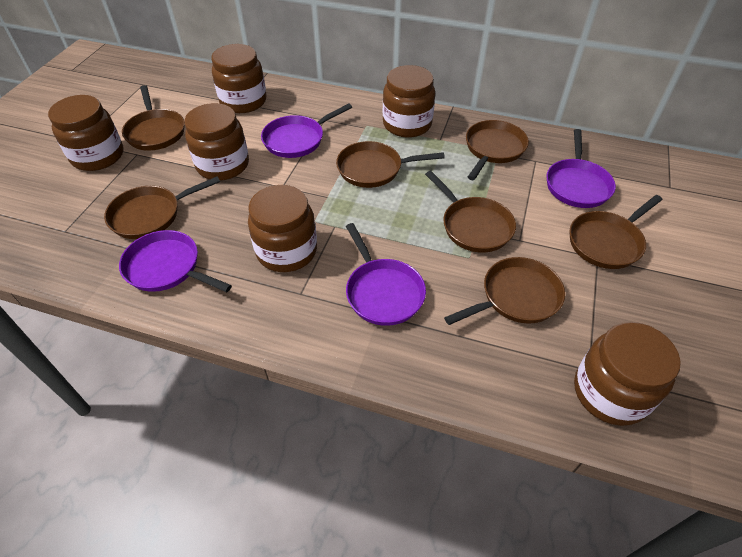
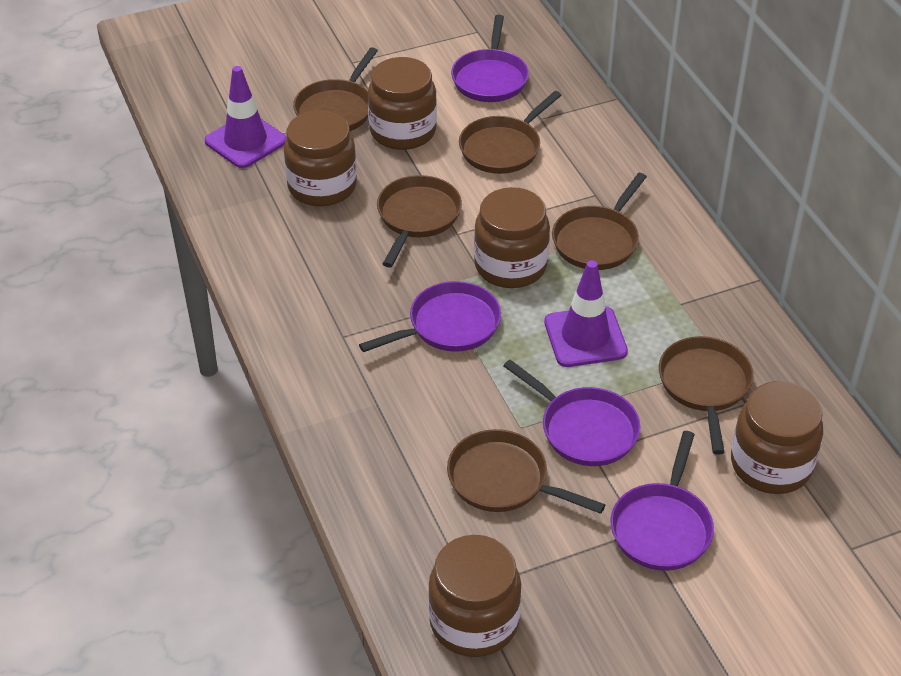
brown jar: [48,95,123,171] [184,103,249,181] [211,44,267,113] [248,185,317,272] [383,65,435,138] [574,322,681,426] = 6 -> [284,110,357,207] [368,57,437,150] [428,535,521,657] [474,187,550,288] [731,381,823,494] = 5
brown pan: [104,177,220,239] [122,85,185,151] [336,141,445,188] [425,171,516,253] [444,257,565,325] [466,120,529,180] [569,195,663,269] = 7 -> [293,47,378,131] [377,175,462,267] [447,429,605,514] [459,91,562,174] [552,173,647,270] [659,336,754,455] = 6
purple traffic cone: none = 0 -> [205,66,286,168] [544,260,628,367] = 2

